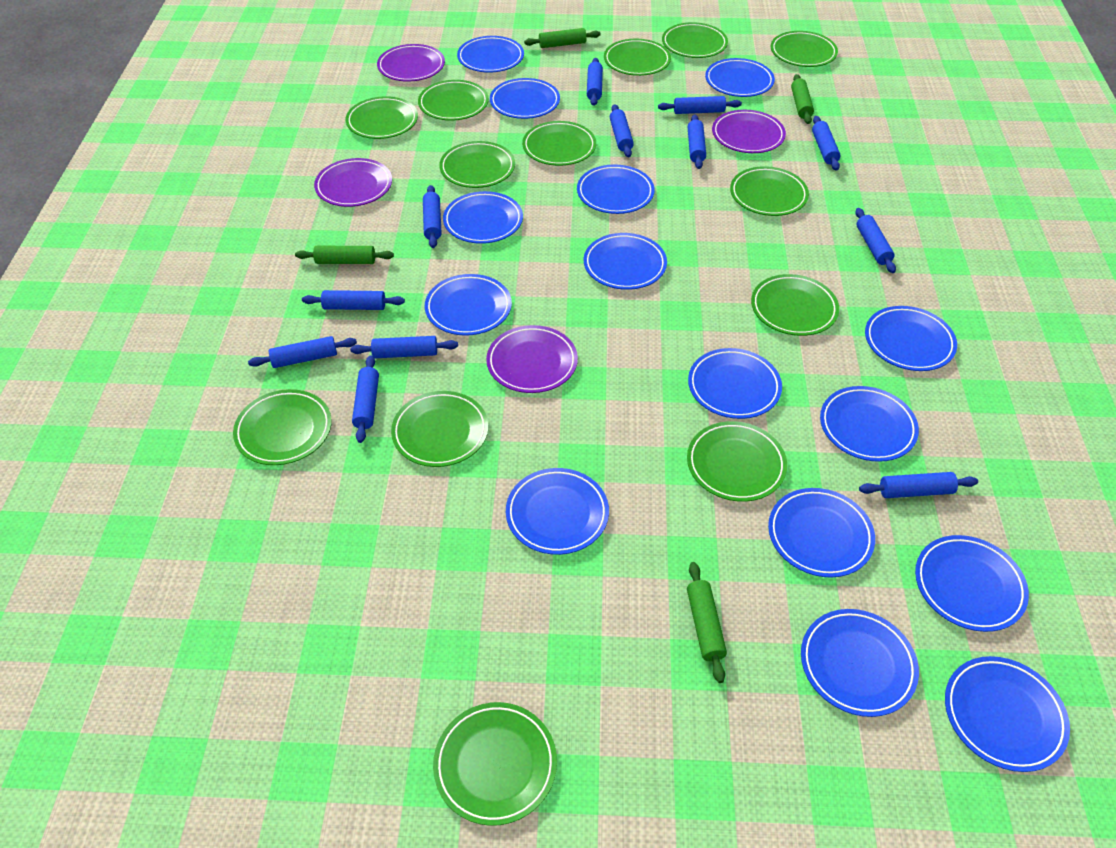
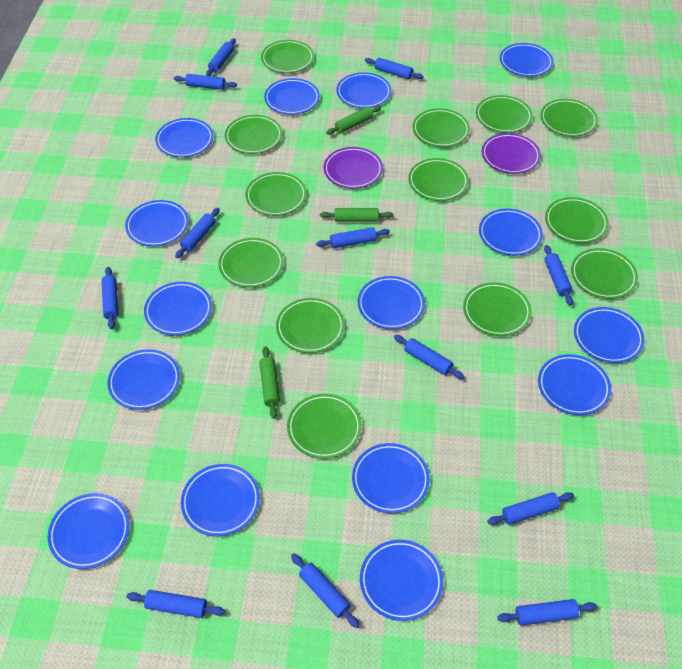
green rolling pin: [295,246,394,264] [524,28,601,48] [687,562,727,683] [791,74,814,124] = 4 -> [260,347,280,419] [320,208,394,222] [326,106,381,135] = 3
purple plate: [314,158,392,207] [377,44,445,82] [486,325,578,393] [712,110,786,153] = 4 -> [323,147,383,189] [482,133,541,174] = 2

